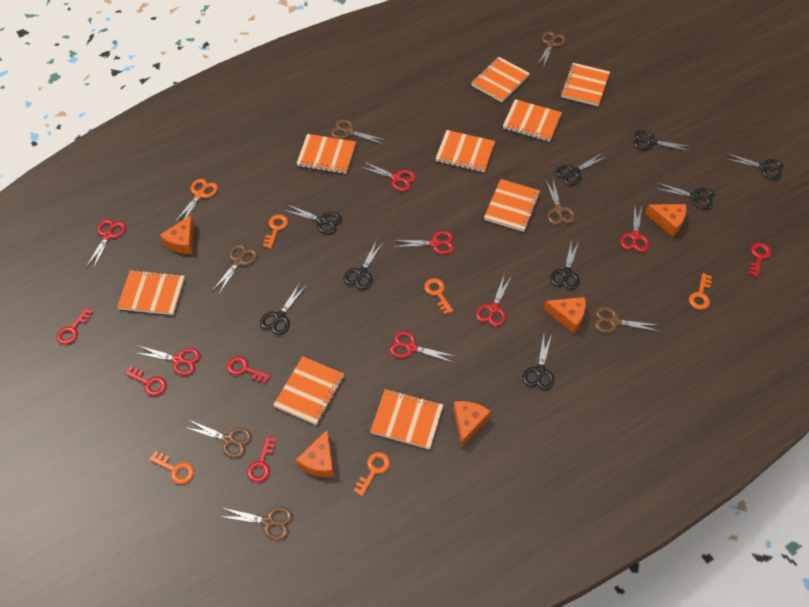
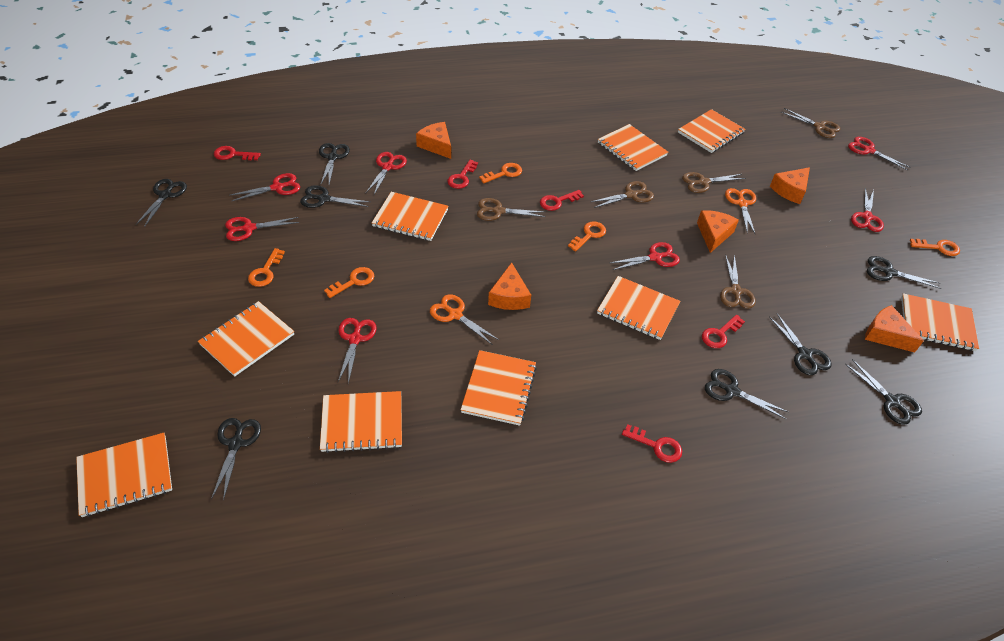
black scissors: [260,283,306,335] [284,205,342,234] [344,240,383,290] [523,334,554,391] [550,240,580,290] [555,153,606,186] [633,130,691,151] [655,183,715,210] [724,153,784,180] = 9 -> [136,179,187,227] [211,418,261,501] [300,185,371,208] [319,143,350,185] [705,369,788,419] [769,314,832,375] [845,359,922,425] [867,256,941,289] = 8
brown scissors: [184,420,252,458] [212,244,258,294] [219,507,293,541] [331,120,385,145] [538,31,566,67] [546,180,576,225] [595,307,658,333] = 7 -> [477,198,546,221] [591,181,654,208] [682,172,746,193] [720,254,756,309] [781,108,840,138] = 5
orange scissors: [175,179,218,222] = 1 -> [430,294,499,345] [725,188,756,235] = 2

